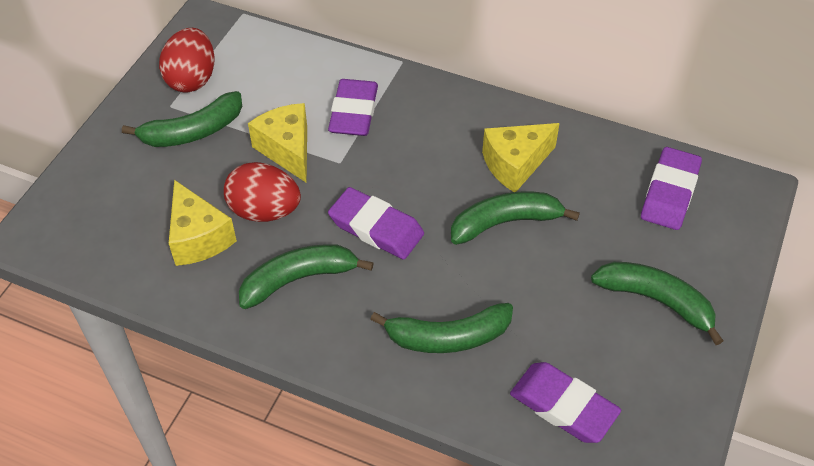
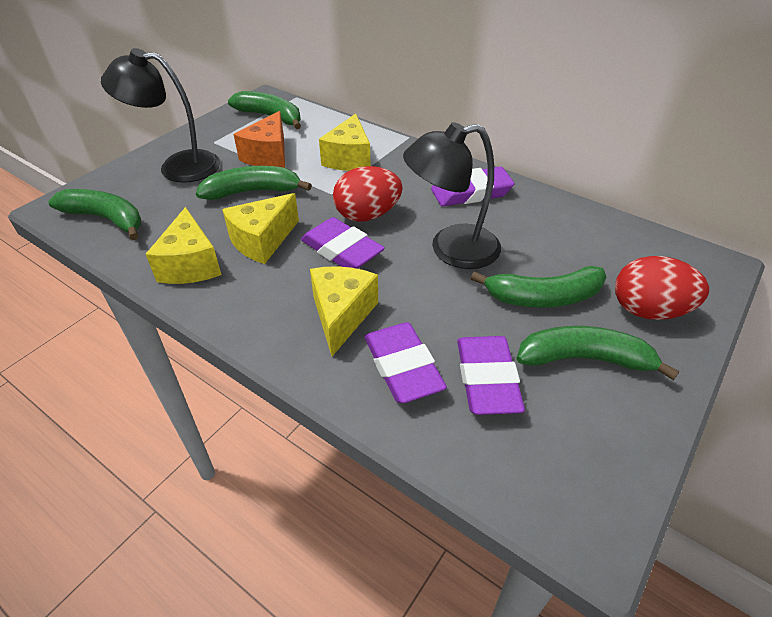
black lamp: none = 0 -> [101,48,220,183] [403,122,501,269] = 2
orange cheese: none = 0 -> [234,111,285,168] = 1
yellow cheese: [169,180,237,266] [248,103,307,183] [482,123,560,192] = 3 -> [146,207,222,284] [222,193,299,264] [310,266,378,356] [319,114,371,171] = 4

